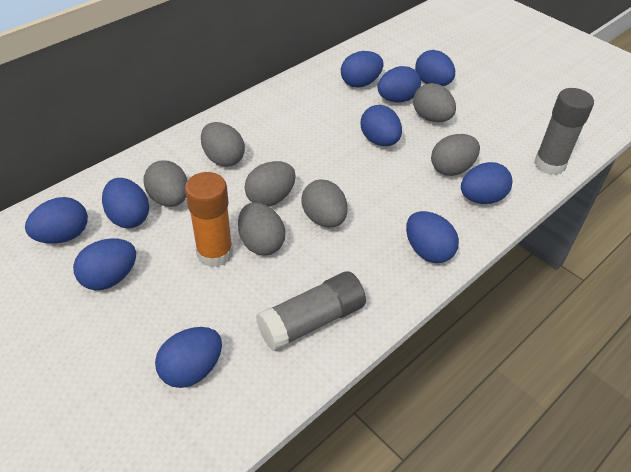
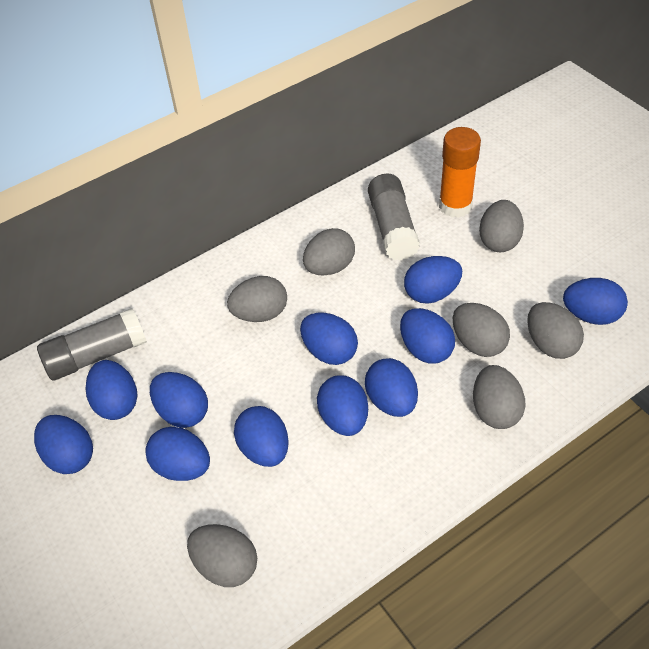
blue egg: [25,197,88,243] [73,239,136,290] [102,178,149,228] [155,327,222,388] [341,51,383,88] [361,105,402,146] [378,66,421,103] [406,211,459,263] [415,50,455,86] [461,162,512,204] = 10 -> [34,415,93,474] [86,360,137,420] [145,427,210,481] [150,372,208,428] [234,406,289,467] [300,313,358,365] [317,375,368,436] [365,358,418,417] [400,308,455,364] [404,256,462,304] [563,278,628,325] = 11

